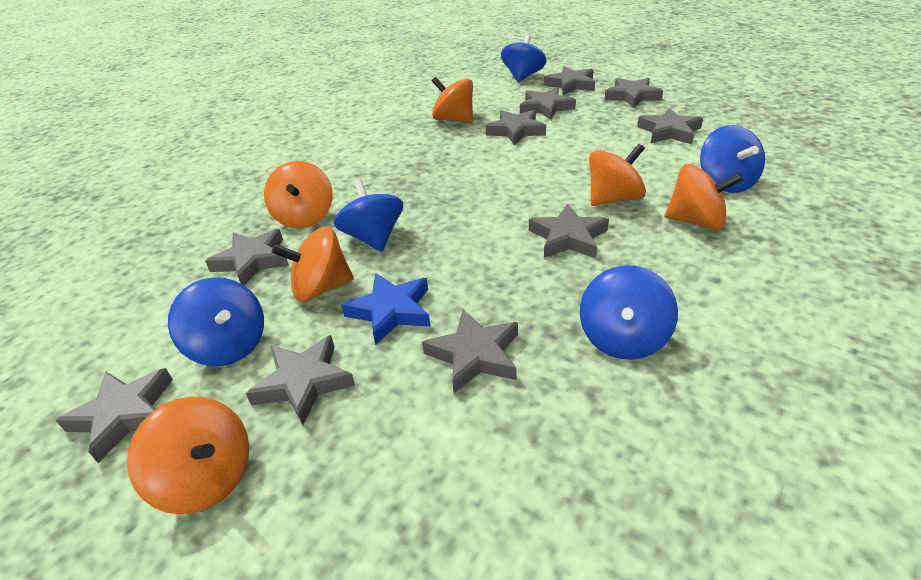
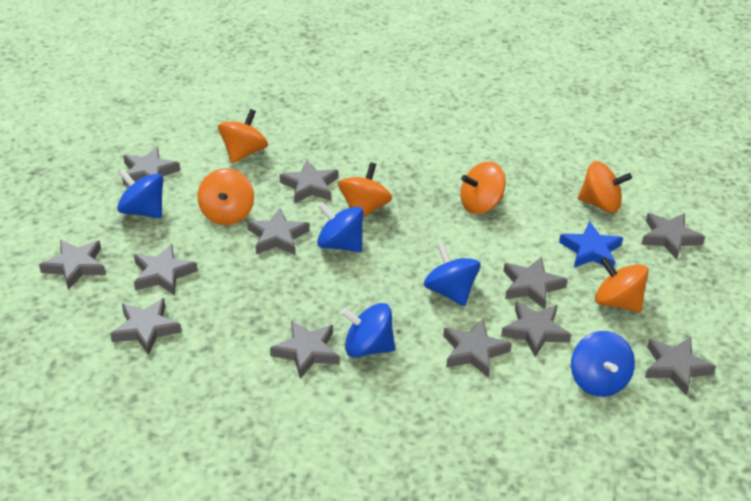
grey star: [55,368,173,463] [205,229,289,285] [246,335,355,425] [422,310,518,393] [486,110,546,145] [520,88,576,120] [529,204,609,258] [544,66,595,95] [604,78,663,108] [637,108,703,144] = 10 -> [39,240,106,290] [110,298,181,355] [122,147,180,186] [134,244,198,296] [247,208,310,255] [270,320,339,379] [280,160,338,204] [444,319,512,378] [501,301,571,357] [503,257,568,309] [641,213,705,259] [645,337,716,396] = 12

